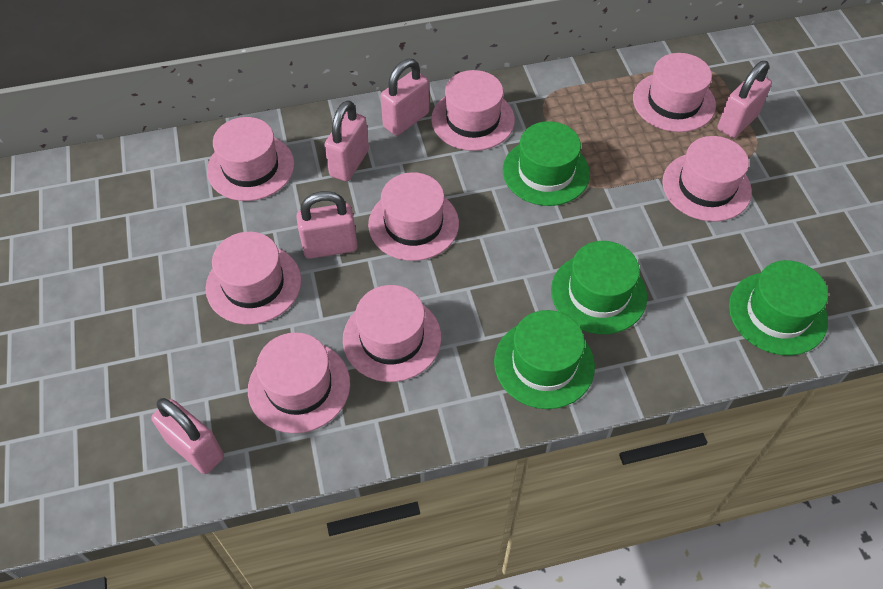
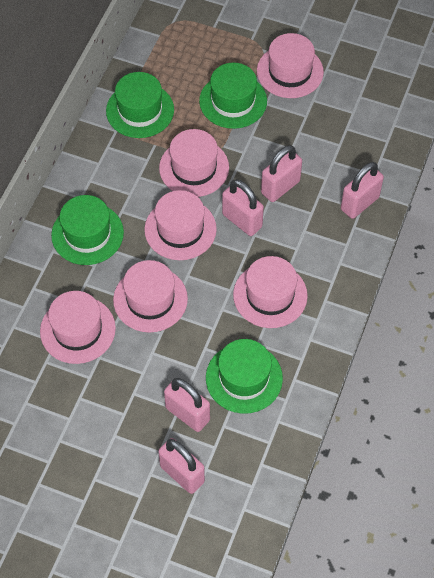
pink hat: [206,232,301,325] [207,117,294,201] [248,332,350,433] [343,285,441,382] [368,172,459,261] [431,70,515,151] [633,53,716,132] [662,136,752,222] = 8 -> [40,291,116,364] [113,260,188,333] [144,190,217,260] [159,129,229,197] [233,256,308,328] [257,33,324,98] = 6

